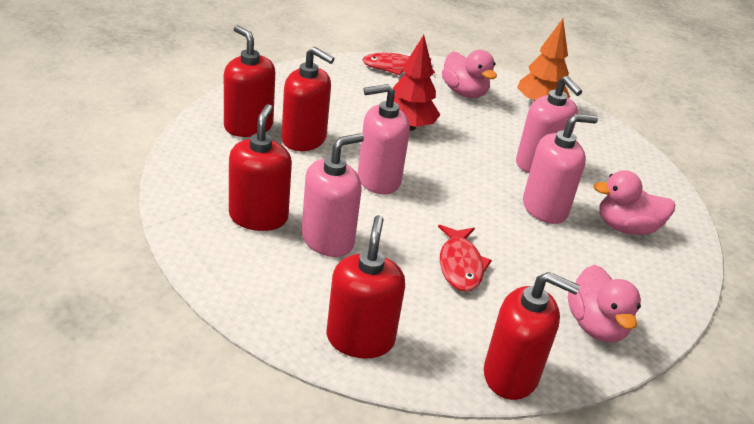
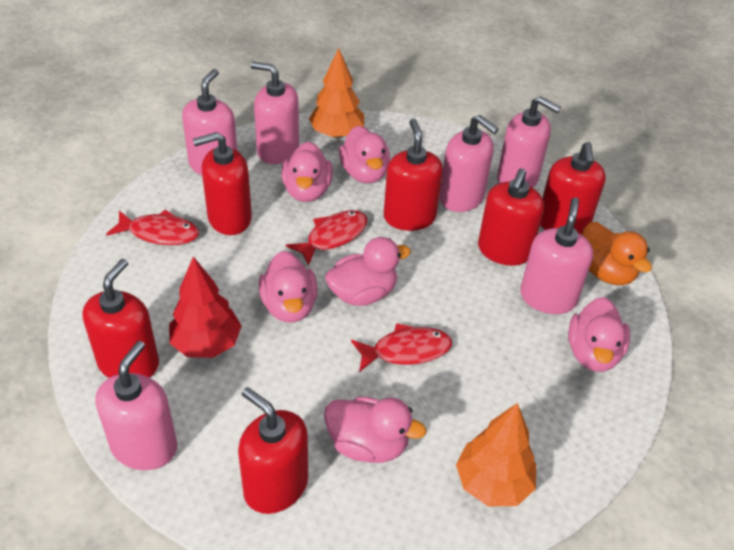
orange duck: none = 0 -> [582,222,652,285] = 1
orange tree: [517,19,570,101] = 1 -> [309,48,364,138] [456,403,536,506] = 2
pink duck: [442,50,497,98] [568,265,641,343] [593,170,675,235] = 3 -> [259,251,318,323] [282,142,333,202] [324,397,426,463] [325,237,411,306] [339,126,390,183] [568,297,630,372] = 6
pink soap dispenser: [301,133,364,257] [358,84,410,194] [516,76,582,173] [523,114,598,224] = 4 -> [95,341,177,470] [182,69,237,175] [251,62,299,164] [439,115,499,212] [497,96,561,188] [520,197,593,314] = 6
red fish: [363,53,435,75] [438,225,492,292] = 2 -> [106,210,199,245] [286,210,367,266] [351,323,452,372] = 3
red soap dispenser: [224,25,275,137] [229,104,292,231] [282,47,335,151] [326,215,405,358] [484,272,580,400] = 5 -> [82,259,159,378] [193,132,252,235] [238,387,308,514] [384,119,443,231] [478,168,544,266] [540,142,606,235] = 6

